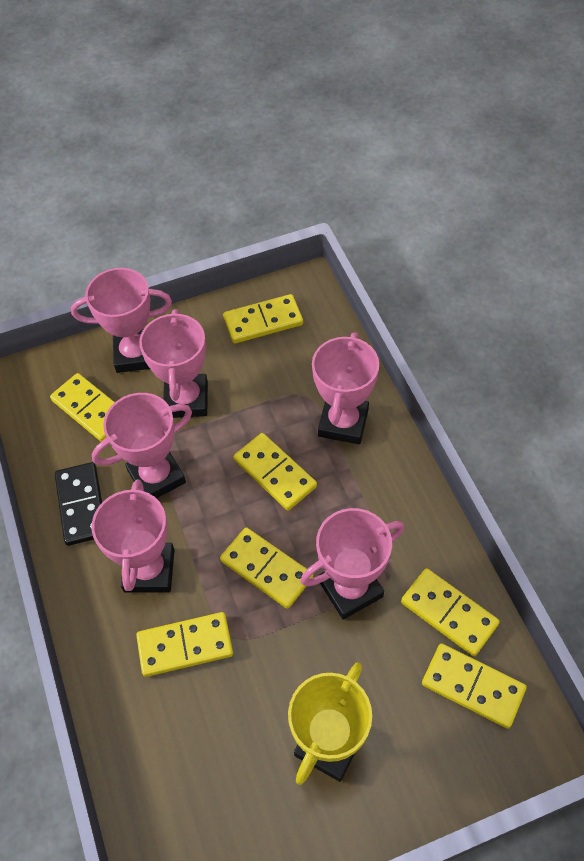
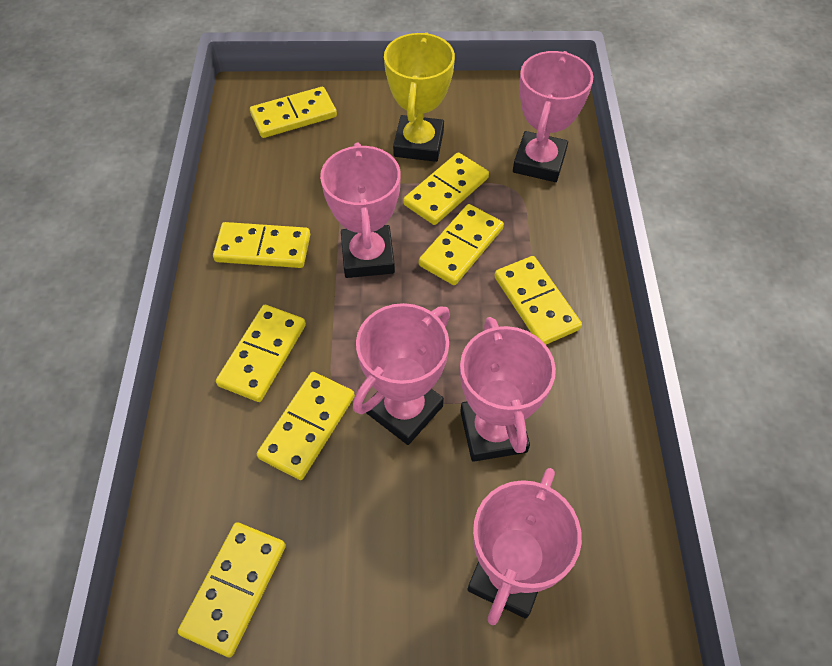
black domino: [55,462,102,546] = 1 -> none = 0
pink trophy: [71,268,172,373] [92,393,192,499] [92,480,174,593] [139,309,208,418] [301,508,404,620] [312,332,379,444] = 6 -> [320,143,401,278] [353,303,450,445] [460,317,556,462] [468,468,582,625] [513,51,593,182] = 5
yellow domino: [50,373,115,442] [136,612,233,677] [220,527,313,609] [223,294,303,344] [234,433,317,511] [401,568,500,656] [422,643,527,729] = 7 -> [178,522,286,658] [213,222,310,268] [216,305,306,402] [250,87,337,138] [257,372,355,480] [403,152,489,225] [419,204,504,285] [494,256,582,345] = 8

